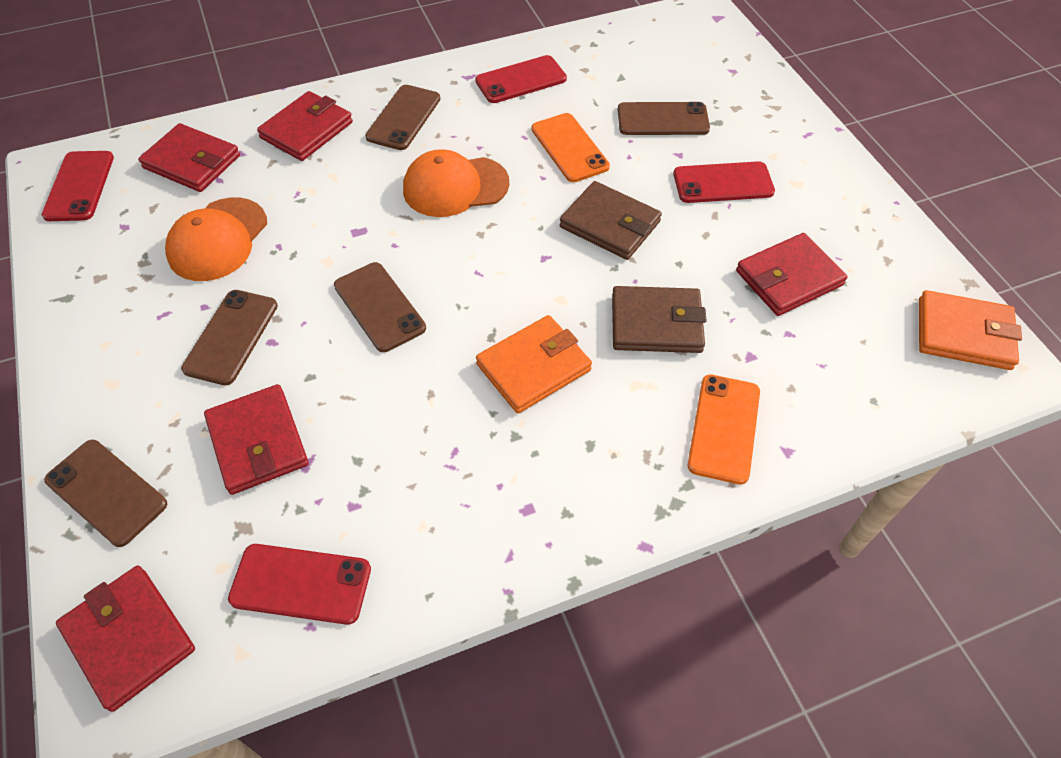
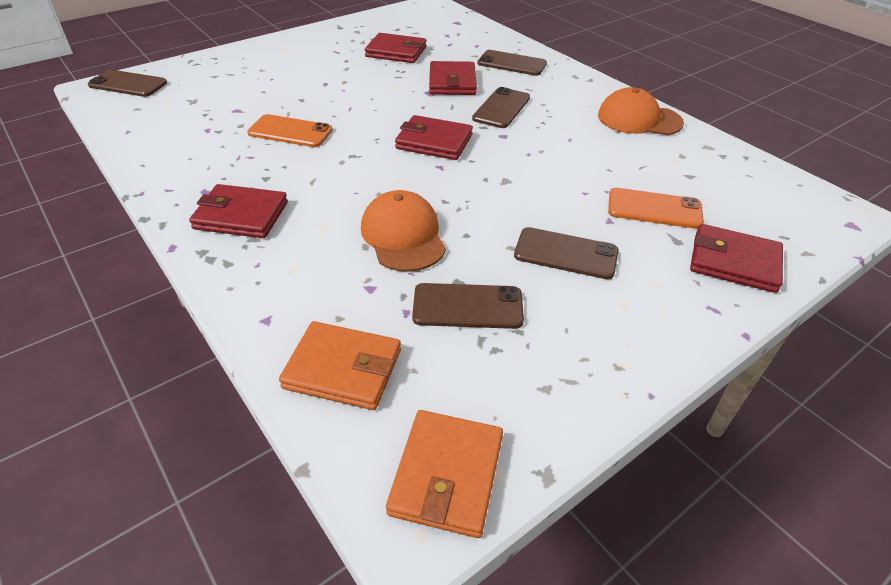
brown wallet: [560,181,662,260] [612,286,707,353] = 2 -> none = 0
red phone: [42,151,114,221] [228,544,371,625] [475,55,567,103] [673,161,775,203] = 4 -> none = 0

